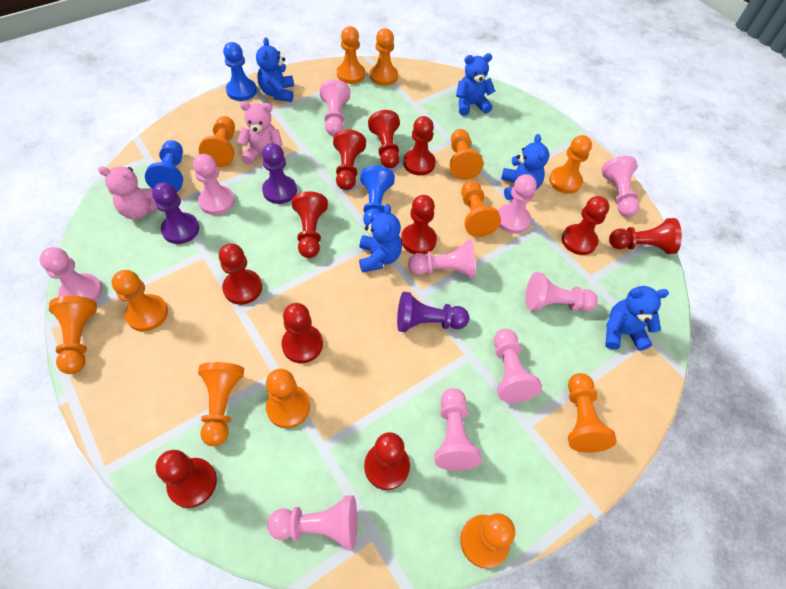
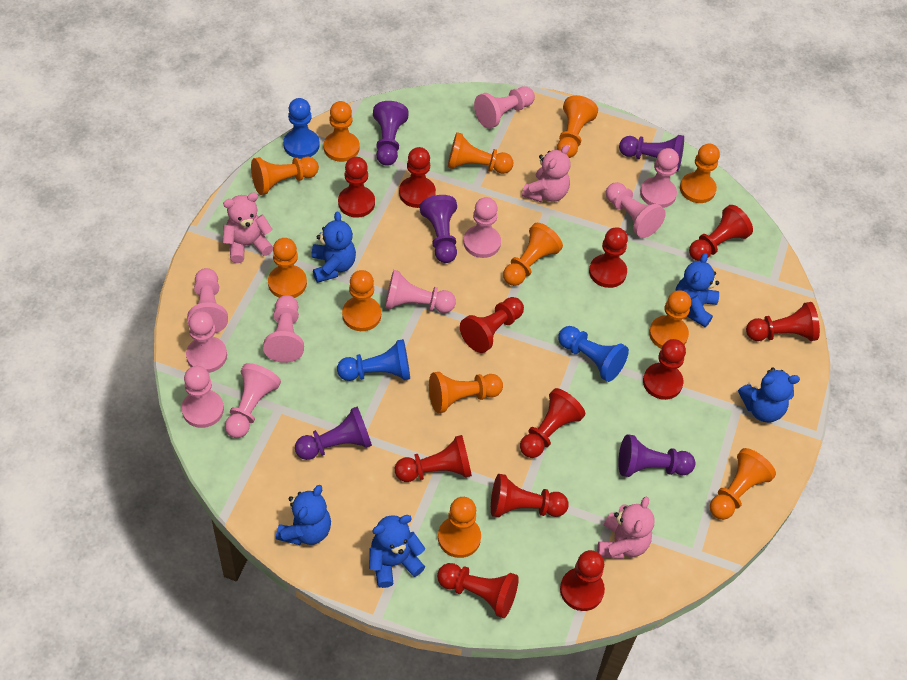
pink teddy bear: [98,166,157,220] [237,101,283,165] = 2 -> [223,193,273,263] [522,145,571,202] [597,496,655,559] = 3
purple pawn: [152,182,199,244] [262,143,297,204] [397,292,469,332] = 3 -> [295,406,372,460] [373,101,409,165] [420,195,457,263] [618,434,695,477] [619,135,684,171] = 5
red pawn: [156,450,217,508] [219,243,262,305] [281,303,323,363] [292,191,328,258] [333,129,366,190] [364,432,410,490] [368,110,400,168] [401,195,437,254] [403,116,436,175] [562,196,609,255] [609,218,682,254] = 11 -> [338,157,375,218] [395,435,472,482] [399,147,436,208] [437,563,519,618] [460,297,524,353] [491,474,569,517] [520,388,585,458] [560,550,605,611] [589,227,628,288] [643,339,686,400] [689,205,753,261] [746,302,820,341] = 12

